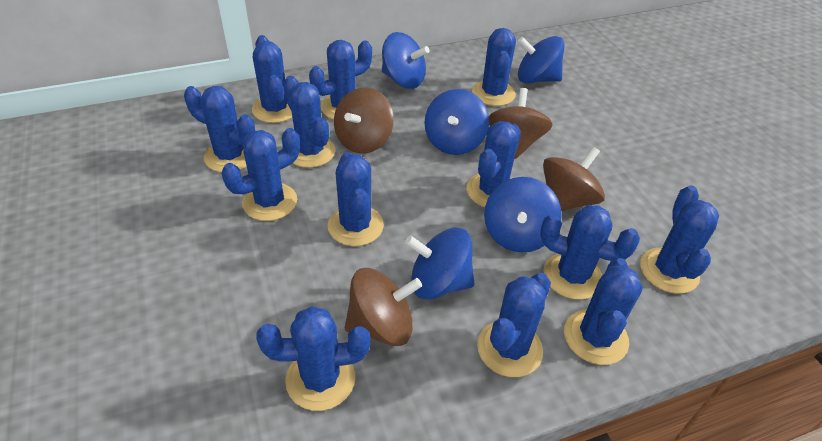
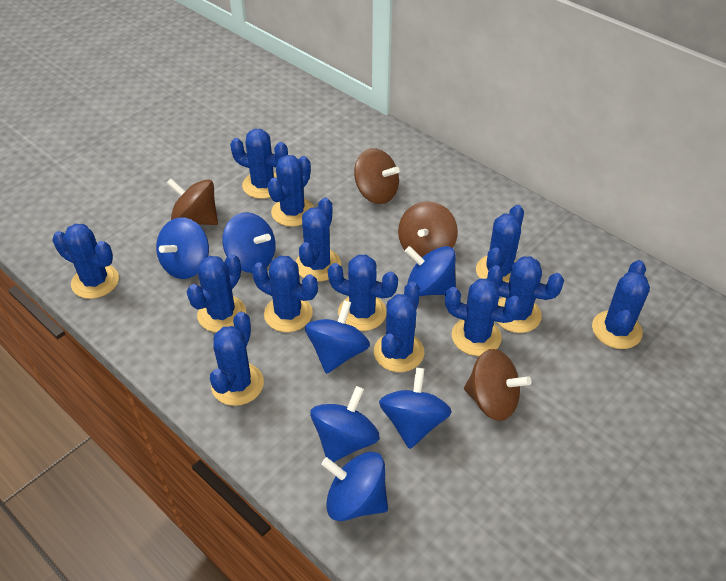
blue spinning top: [382,32,430,89] [405,228,475,300] [424,89,489,155] [484,177,562,252] [518,36,565,83] = 5 -> [156,217,209,279] [222,212,276,273] [305,300,370,374] [310,386,380,462] [321,452,388,521] [379,368,452,449] [405,246,456,296] = 7

